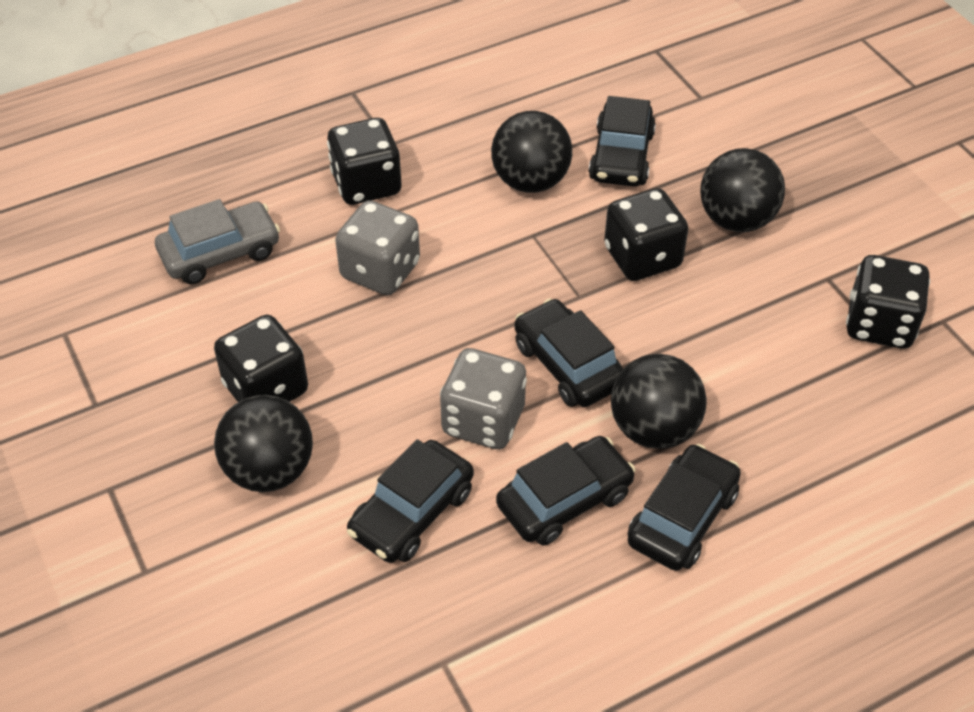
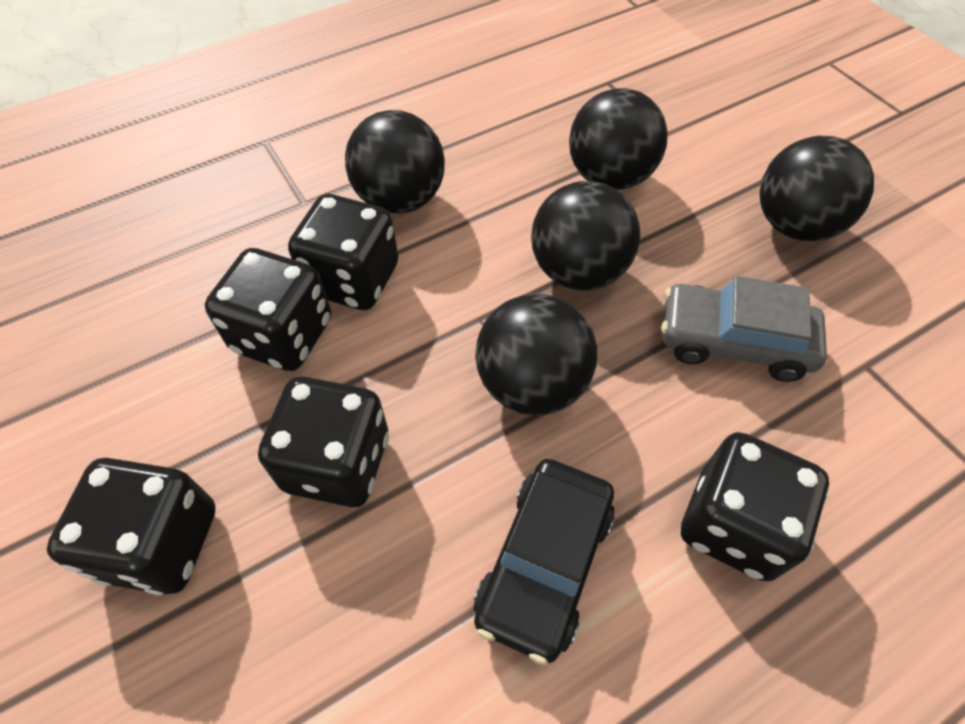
black ball: [214,395,313,492] [491,111,572,193] [611,354,707,449] [700,148,785,232] = 4 -> [345,110,445,214] [475,294,597,415] [531,181,640,290] [569,88,668,190] [759,136,874,241] = 5
black car: [347,439,474,563] [496,436,635,546] [514,298,623,407] [589,96,656,187] [628,444,741,571] = 5 -> [474,459,615,665] = 1
black dice: [214,315,308,402] [327,118,401,205] [604,188,688,281] [846,255,930,349] = 4 -> [47,458,216,595] [205,248,331,371] [258,376,389,507] [288,194,399,310] [681,432,829,581] = 5
grey dice: [335,200,420,295] [440,348,527,449] = 2 -> none = 0

